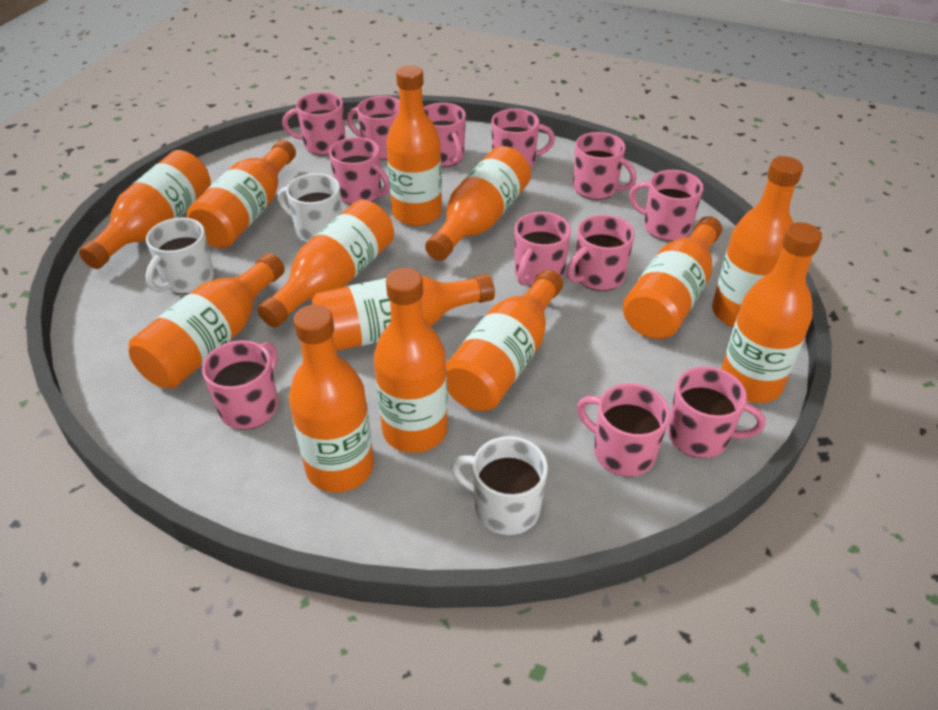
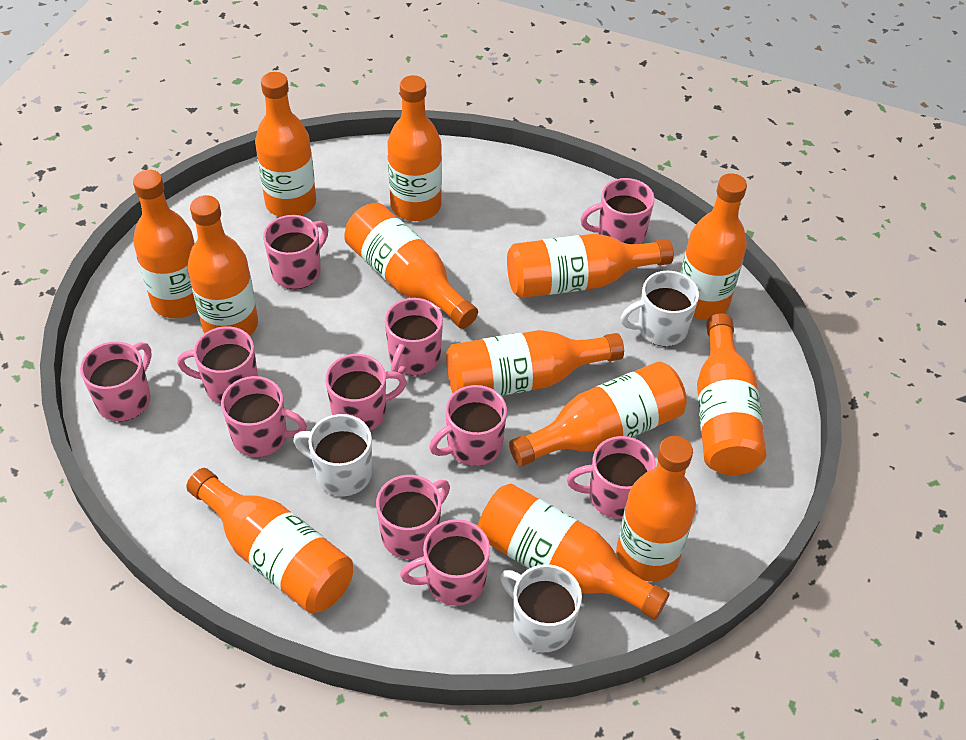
pink mug: [202,340,278,430] [282,92,346,155] [329,137,390,205] [347,96,400,160] [424,103,466,167] [491,109,555,169] [515,212,571,287] [567,215,635,291] [573,132,637,200] [577,383,670,477] [629,170,703,241] [668,366,765,458] = 12 -> [80,341,152,421] [177,326,258,404] [221,376,307,457] [263,215,328,289] [325,354,407,431] [376,475,450,559] [385,298,443,375] [400,519,490,606] [429,385,507,466] [567,436,656,519] [580,178,655,244] = 11

